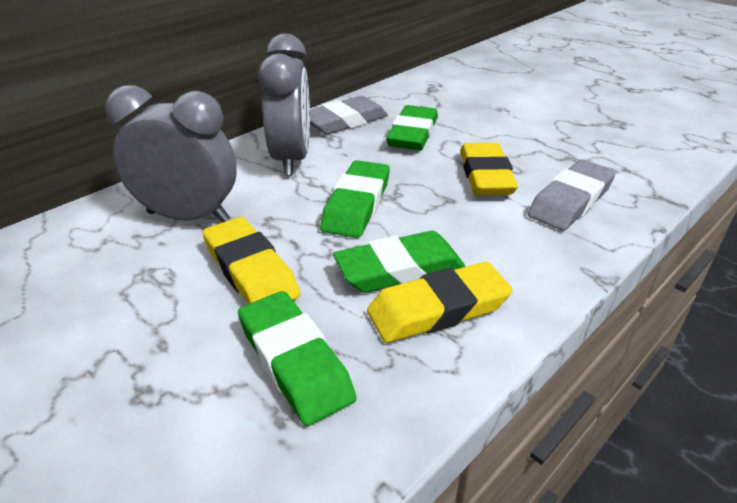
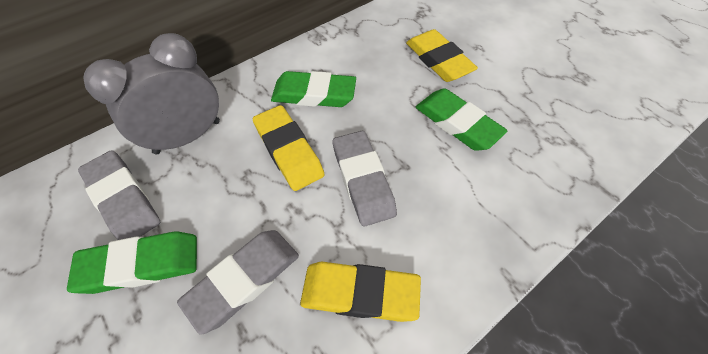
green eraser: [238,291,357,426] [320,160,390,238] [333,231,466,293] [386,105,438,150] = 4 -> [67,232,197,294] [271,71,356,107] [415,88,507,151] = 3
grey clock: [105,85,237,222] [258,34,310,176] = 2 -> [84,33,220,154] = 1
grey eraser: [310,96,388,135] [528,160,616,231] = 2 -> [78,150,160,240] [177,230,299,335] [333,131,397,226] = 3

